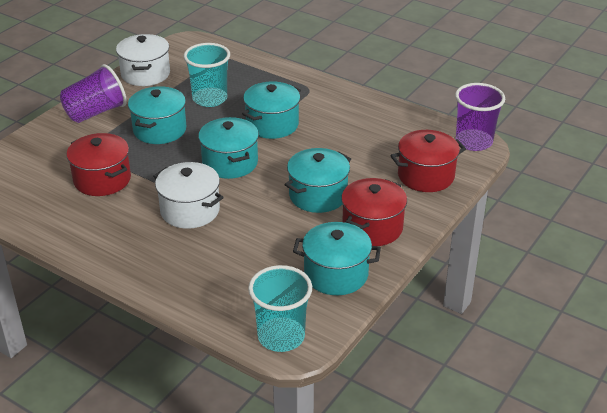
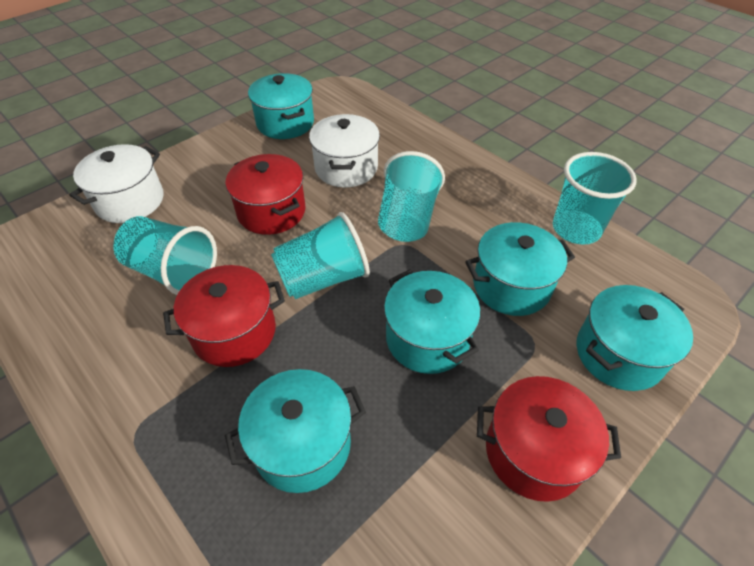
purple cup: [60,64,127,123] [455,83,505,151] = 2 -> none = 0
turquoise cup: [184,43,230,107] [248,265,312,352] = 2 -> [113,216,217,295] [271,212,370,299] [378,151,445,242] [553,152,637,245] = 4

